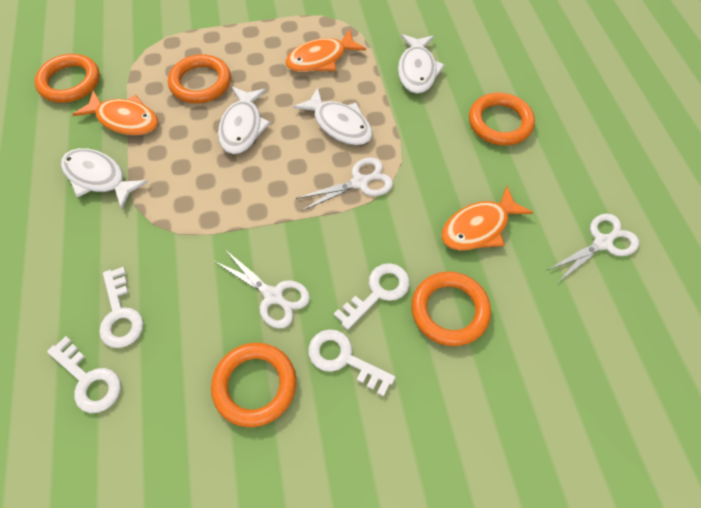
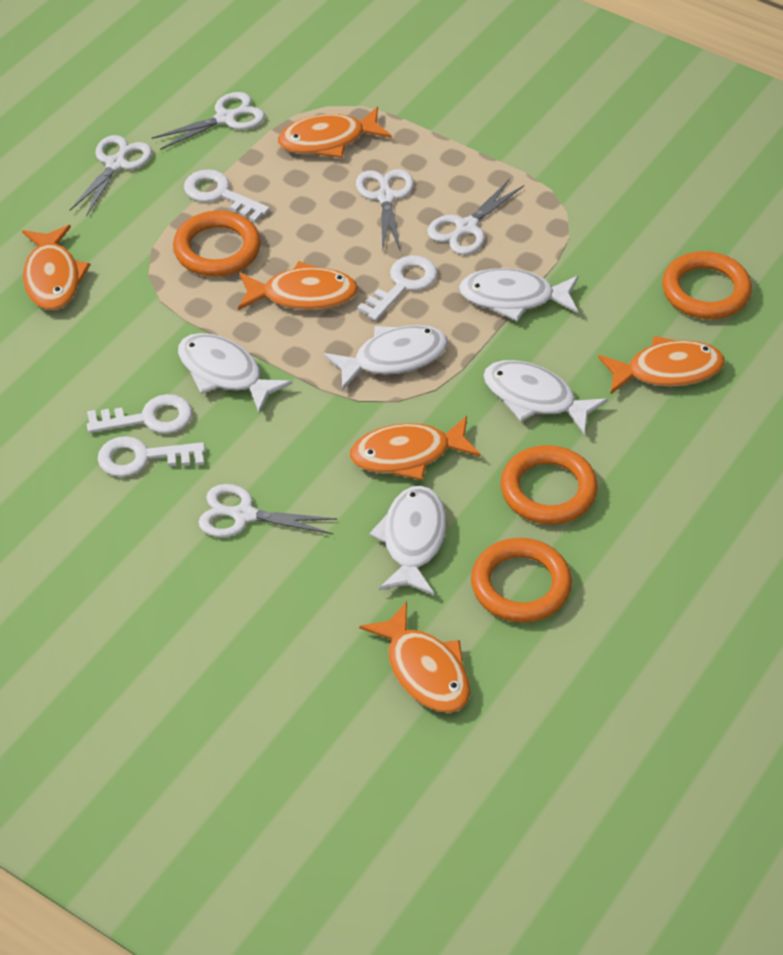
orange fish: [72,90,158,136] [285,29,366,72] [441,186,533,251] = 3 -> [22,225,90,310] [238,261,358,310] [278,107,392,158] [350,416,481,480] [359,602,470,713] [598,336,725,395] = 6
orange ring: [34,54,100,103] [168,54,231,103] [211,343,296,427] [411,272,491,346] [469,93,535,146] = 5 -> [173,211,261,277] [471,538,572,623] [501,445,598,524] [662,251,752,319] = 4
white fish: [61,148,148,209] [218,87,271,154] [293,87,372,145] [398,34,445,94] = 4 -> [178,333,293,413] [324,325,448,391] [369,486,446,595] [459,268,578,321] [483,360,608,435] = 5
white scissors: [214,251,310,328] [296,157,393,211] [546,213,639,282] = 3 -> [70,135,152,217] [152,92,265,150] [199,484,338,537] [356,169,414,252] [427,179,524,255] = 5

